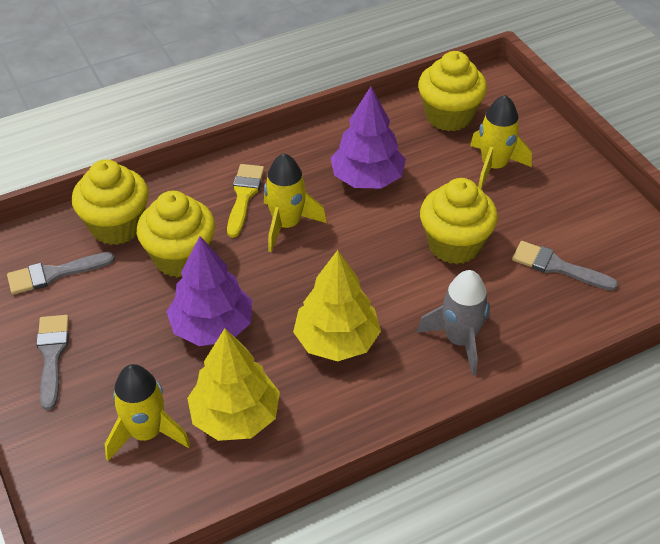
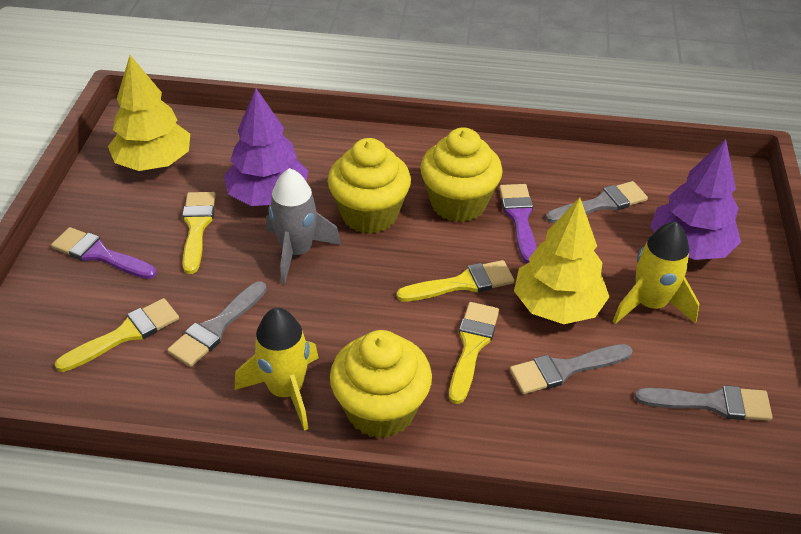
grey brush: [7,252,115,295] [36,315,69,410] [512,241,618,291] = 3 -> [167,281,267,367] [510,344,633,394] [546,181,648,223] [635,385,773,421] = 4
purple brush: none = 0 -> [51,227,157,279] [499,184,537,263] = 2
yellow brush: [227,164,264,238] = 1 -> [55,298,179,372] [182,192,216,274] [397,260,514,302] [449,302,499,404] = 4
yellow cupcake: [72,159,149,245] [137,191,215,277] [418,51,487,132] [420,178,498,264] = 4 -> [328,138,411,234] [330,330,432,438] [420,128,503,222] = 3
yellow rocket: [105,364,191,461] [264,153,327,252] [470,95,532,189] = 3 -> [235,308,319,431] [612,221,700,324] = 2

